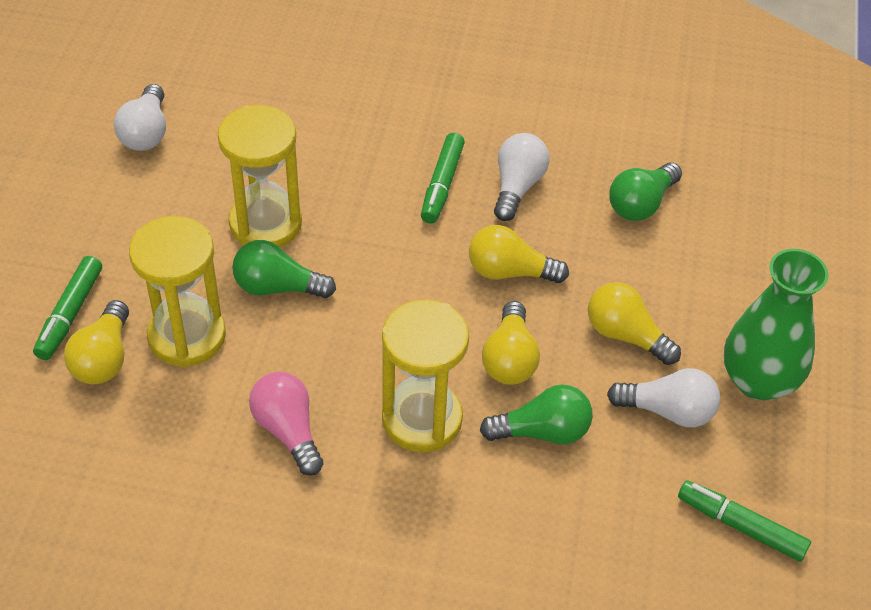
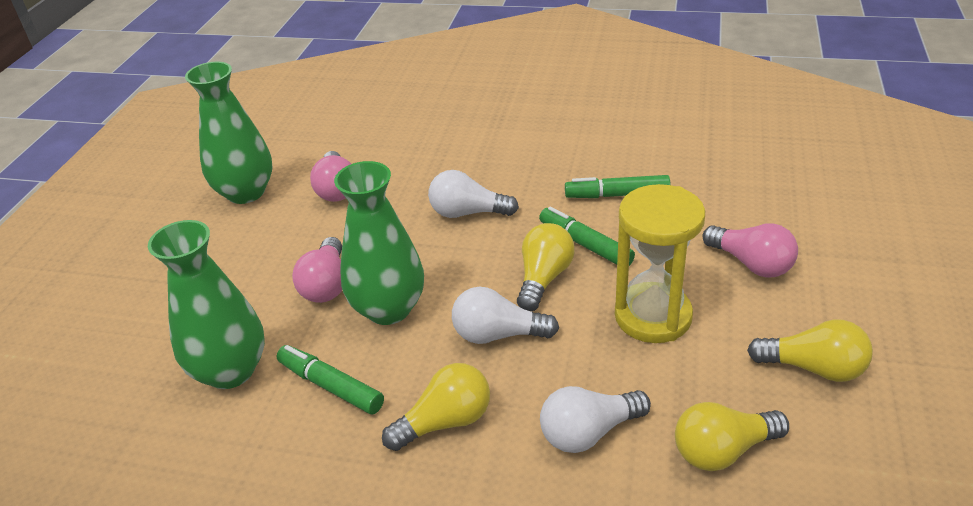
green light bulb: [232,240,336,298] [480,384,593,444] [609,163,682,221] = 3 -> none = 0
green vase: [724,249,829,400] = 1 -> [148,220,265,389] [185,62,273,204] [334,161,424,325] = 3
pink light bulb: [249,372,323,476] = 1 -> [292,237,342,303] [310,151,351,202] [703,223,798,278] = 3
yellow hourglass: [129,216,226,367] [218,105,302,247] [382,299,469,452] = 3 -> [615,184,705,343] = 1

